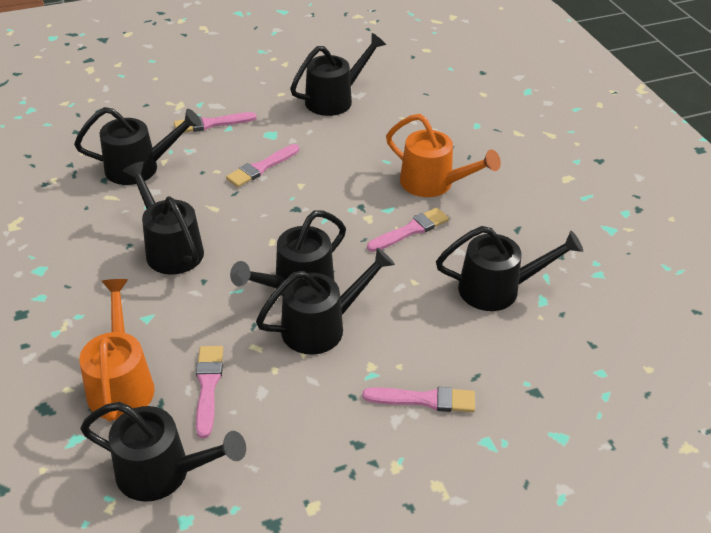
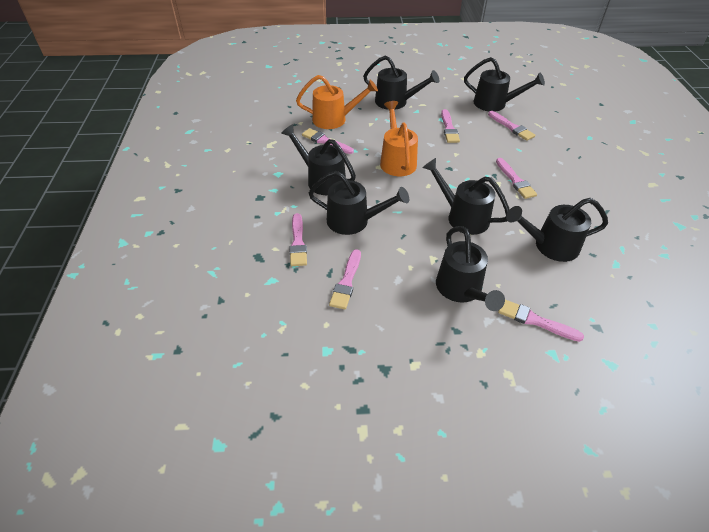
pink brush: [174,112,257,133] [196,346,223,438] [226,144,299,187] [362,387,475,412] [367,208,449,252] = 5 -> [289,213,307,266] [302,128,354,154] [329,249,361,309] [441,109,460,143] [488,111,535,141] [496,158,537,199] [498,300,584,342] = 7

